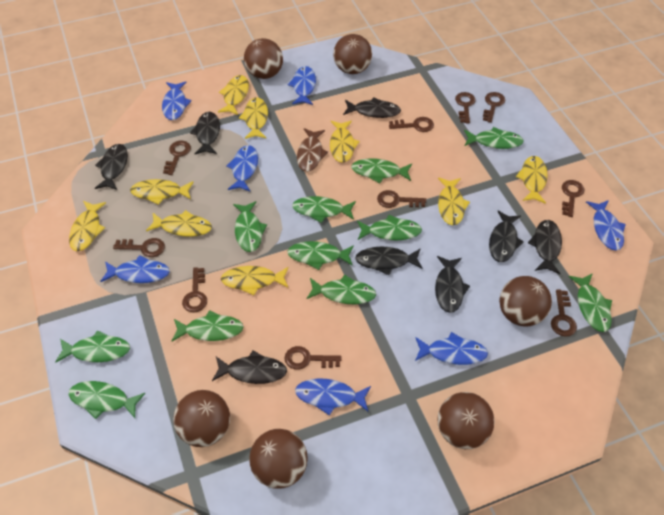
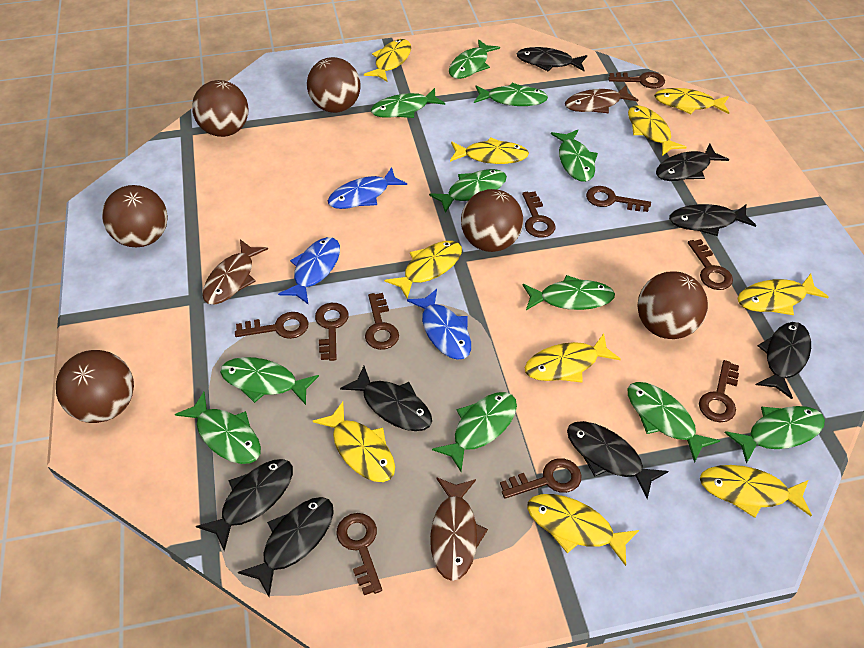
blue fish: [100,255,170,283] [162,81,191,120] [226,145,258,191] [288,66,316,105] [295,378,371,416] [415,332,488,365] [586,200,626,251] = 7 -> [278,237,340,305] [328,167,407,209] [407,289,471,360] = 3
brown fish: [297,128,328,172] = 1 -> [202,239,268,305] [430,477,488,581] [565,85,638,113] = 3
yellow fish: [69,201,106,251] [130,179,194,205] [146,210,212,237] [218,75,249,115] [221,266,289,295] [239,97,268,139] [330,120,360,163] [438,177,470,225] [516,156,548,204] = 9 -> [313,402,395,482] [364,39,411,82] [384,241,462,298] [450,137,529,164] [524,334,621,382] [527,494,639,566] [628,105,687,156] [654,88,729,114] [700,465,812,518] [738,274,829,315] = 10

